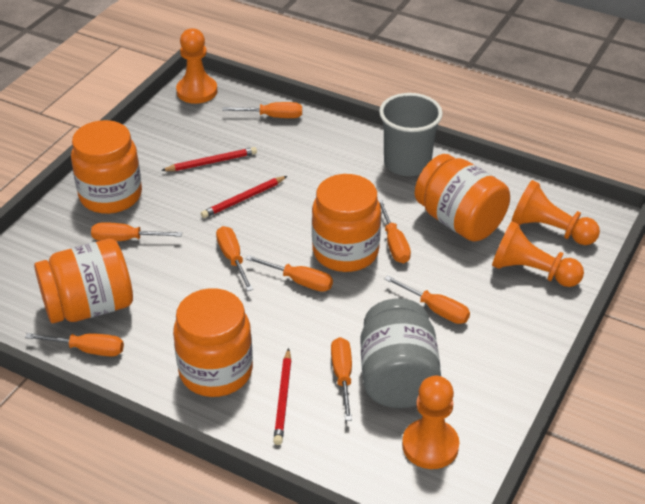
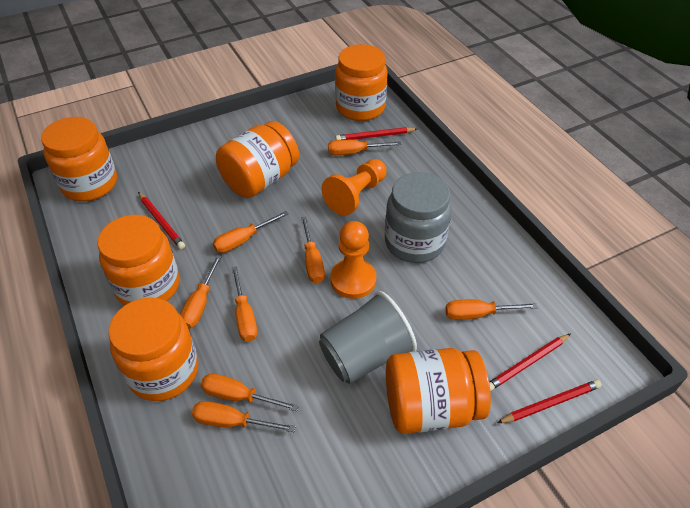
orange jar: [34,239,133,323] [71,120,142,214] [173,288,253,397] [312,174,381,272] [415,154,510,242] = 5 -> [41,117,117,201] [98,215,180,306] [108,297,199,401] [216,121,299,198] [335,44,388,121] [386,348,491,434] = 6
orange pawn: [176,28,217,104] [402,376,459,469] [492,221,584,287] [512,180,600,245] = 4 -> [321,159,387,216] [330,221,377,299] = 2
red pencil: [161,147,257,171] [201,176,287,218] [273,348,291,445] = 3 -> [138,192,185,249] [336,127,417,140] [489,333,571,391] [497,379,602,423] = 4

